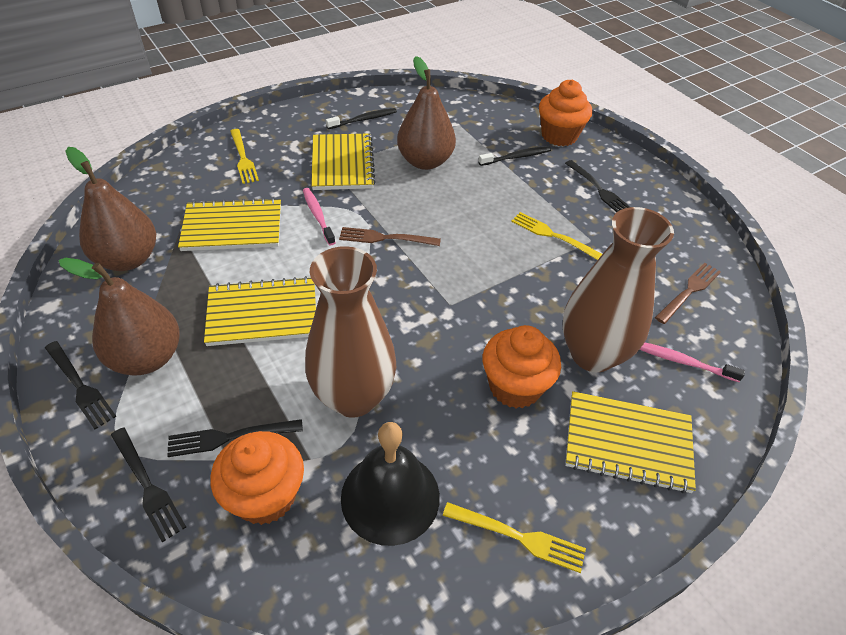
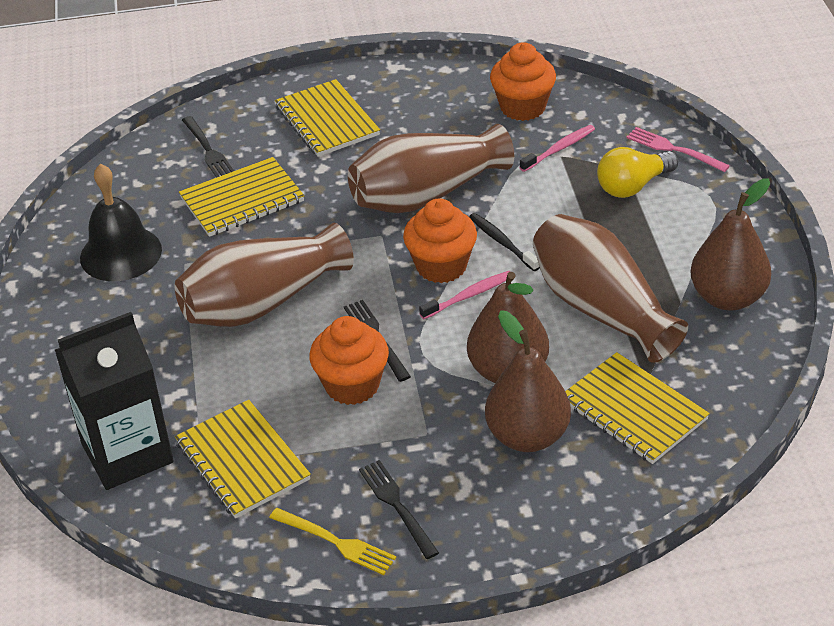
black carton: none = 0 -> [55,312,174,490] = 1
black fork: [45,341,117,429] [111,428,186,542] [167,419,303,457] [565,160,630,212] = 4 -> [182,116,234,178] [344,300,411,382] [359,460,439,559] = 3
black toothbrush: [326,108,397,129] [478,146,551,166] = 2 -> [469,213,540,271] = 1
brown fork: [339,227,441,246] [655,263,721,324] = 2 -> none = 0
brown vase: [305,246,396,418] [562,207,674,372] = 2 -> [174,223,354,327] [348,124,514,213] [533,214,688,363] = 3
pink fork: none = 0 -> [626,127,730,172] = 1
yellow fork: [230,129,259,184] [443,502,586,573] [511,212,602,260] = 3 -> [269,508,396,575] = 1
yellow light bulb: none = 0 -> [597,147,678,198] = 1

